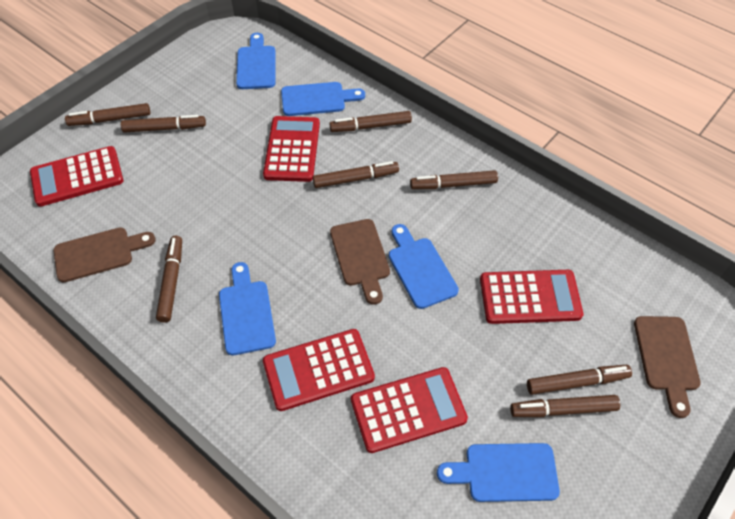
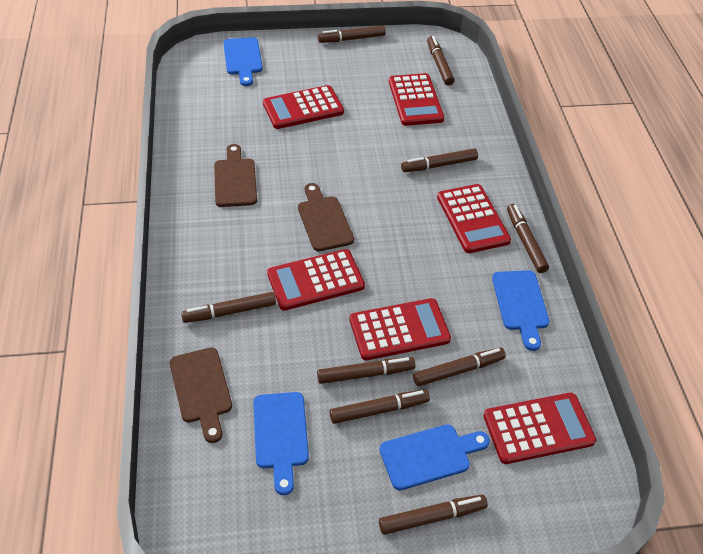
blue cutting board: [219,262,276,355] [236,33,276,89] [281,82,365,116] [389,224,459,309] [437,443,560,502] = 5 -> [223,37,263,86] [253,392,309,495] [379,424,490,490] [492,270,549,351] = 4
brown marker: [65,103,150,126] [121,115,206,133] [156,236,182,323] [313,161,399,188] [330,111,412,132] [410,170,498,189] [510,395,620,417] [527,365,632,395] = 8 -> [181,292,276,323] [317,357,416,384] [318,25,386,43] [330,390,430,424] [379,495,488,535] [401,148,478,172] [413,348,506,386] [427,36,455,86] [507,204,549,273] = 9
red calculator: [30,146,123,207] [263,116,320,182] [263,329,375,411] [351,367,468,453] [480,270,583,324] = 5 -> [263,85,344,129] [267,249,365,311] [349,298,451,360] [389,73,444,126] [437,184,511,253] [483,393,596,464] = 6

